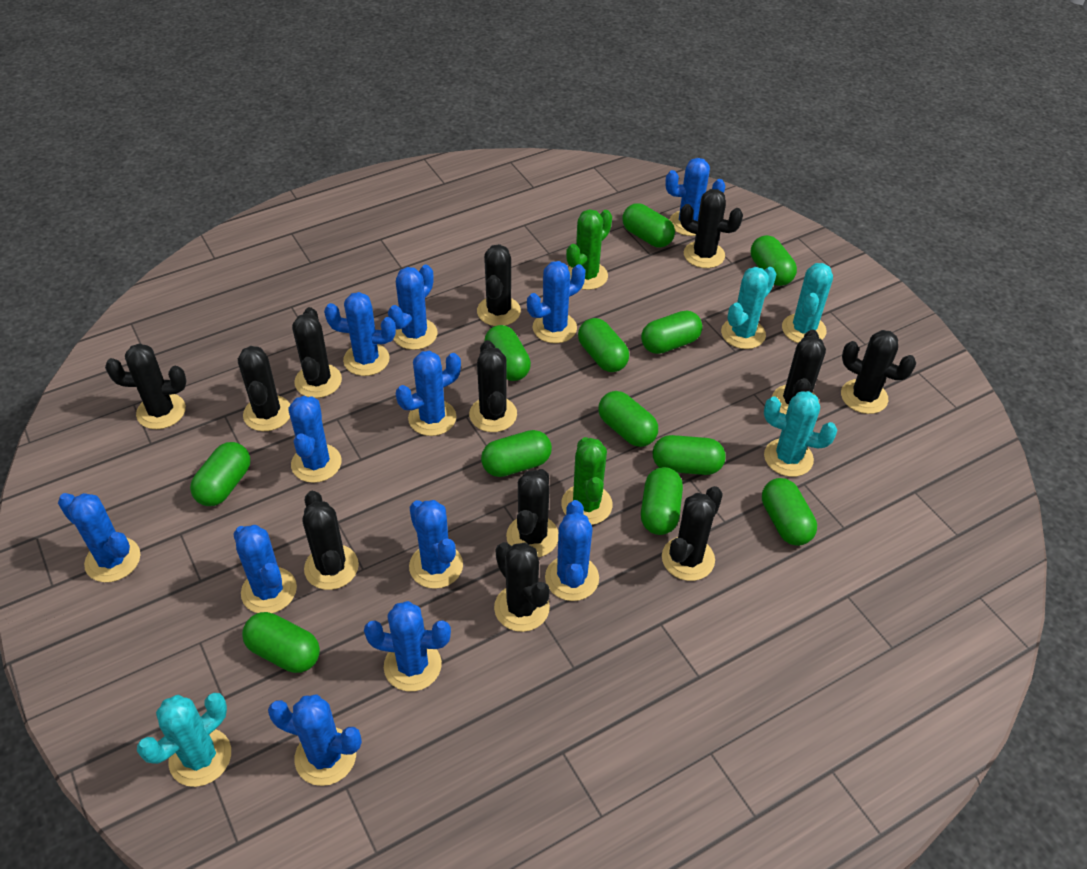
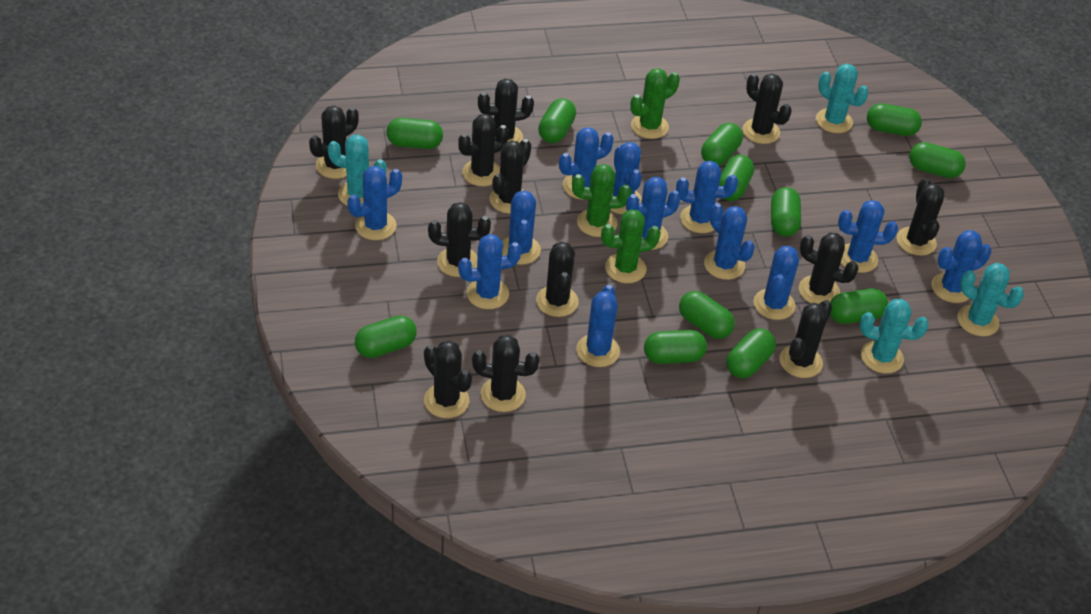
green cactus: [561,437,613,525] [566,209,612,290] = 2 -> [572,164,631,237] [601,209,661,283] [630,68,680,139] = 3

